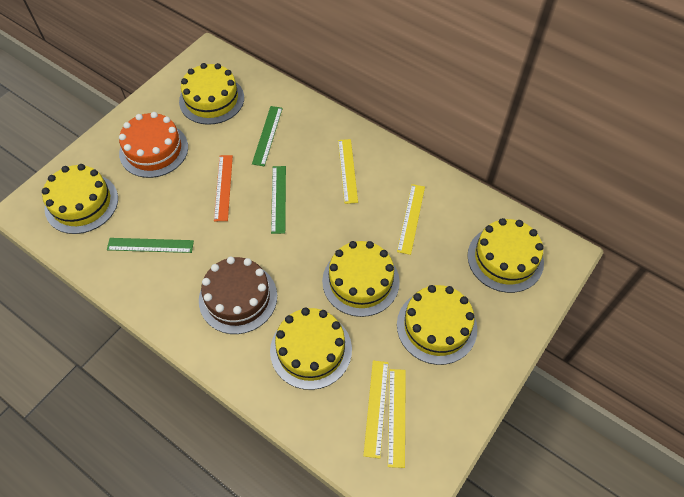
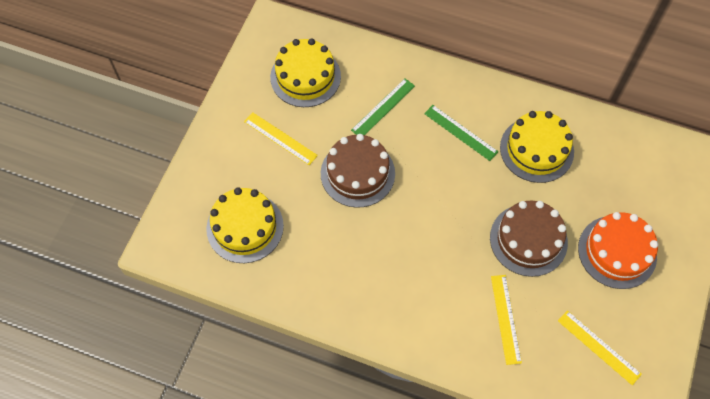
brown cake: [199,257,277,334] = 1 -> [321,134,395,208] [490,201,568,277] = 2
green ruler: [107,238,194,253] [252,106,283,166] [271,166,286,234] = 3 -> [351,79,415,135] [424,105,498,161] = 2
orange ruler: [214,155,233,221] = 1 -> none = 0
yellow cake: [42,164,118,234] [179,63,244,125] [270,308,352,390] [322,241,400,317] [397,285,477,365] [467,218,544,293] = 6 -> [206,187,284,263] [270,38,341,107] [500,111,574,183] = 3
yellow ruler: [338,139,358,204] [363,361,389,458] [388,369,406,468] [397,184,425,255] = 4 -> [244,112,318,165] [491,275,522,365] [558,310,642,385] = 3

